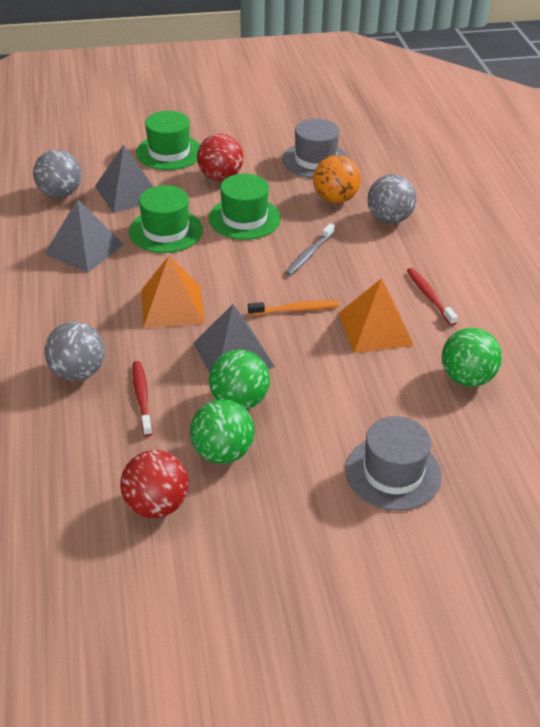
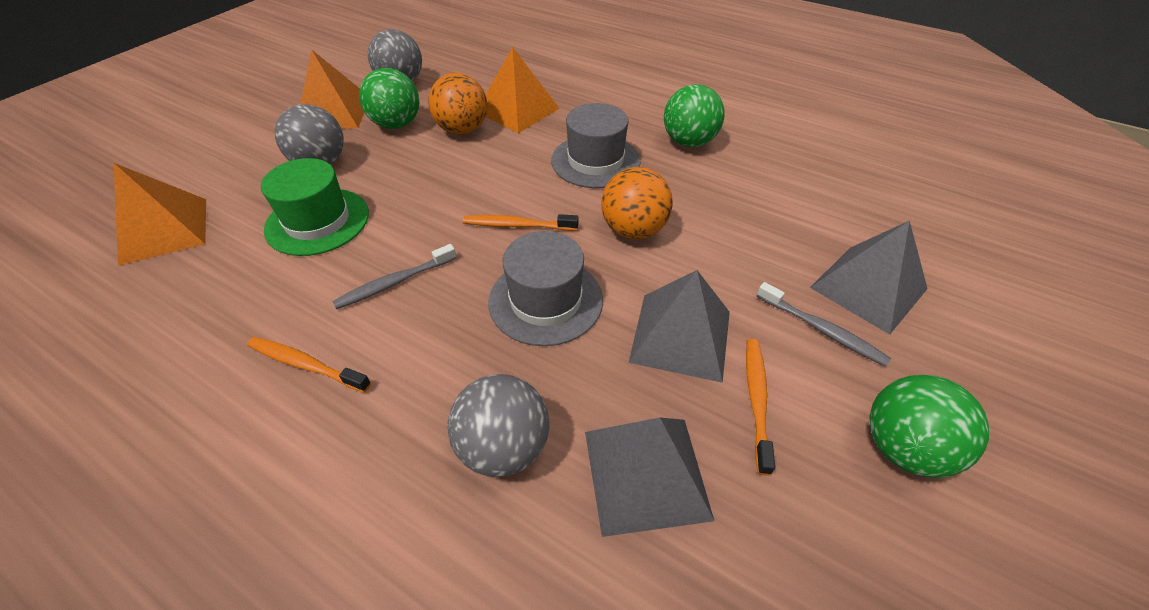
green hat: [129,185,203,253] [136,111,200,170] [208,174,281,240] = 3 -> [261,158,369,256] = 1
grey toothbrush: [285,223,335,276] = 1 -> [332,244,457,309] [757,282,891,367] = 2
orange ball: [313,155,361,203] = 1 -> [428,73,487,134] [601,167,673,239] = 2
orange pyramid: [141,256,204,328] [338,278,414,353] = 2 -> [114,163,206,266] [301,49,364,129] [486,47,560,133] = 3
orange toothbrush: [248,300,340,316] = 1 -> [247,337,371,393] [463,214,579,231] [746,339,775,475] = 3
red ball: [120,450,189,518] [197,134,243,181] = 2 -> none = 0
red toothbrush: [132,361,152,436] [407,268,458,326] = 2 -> none = 0

